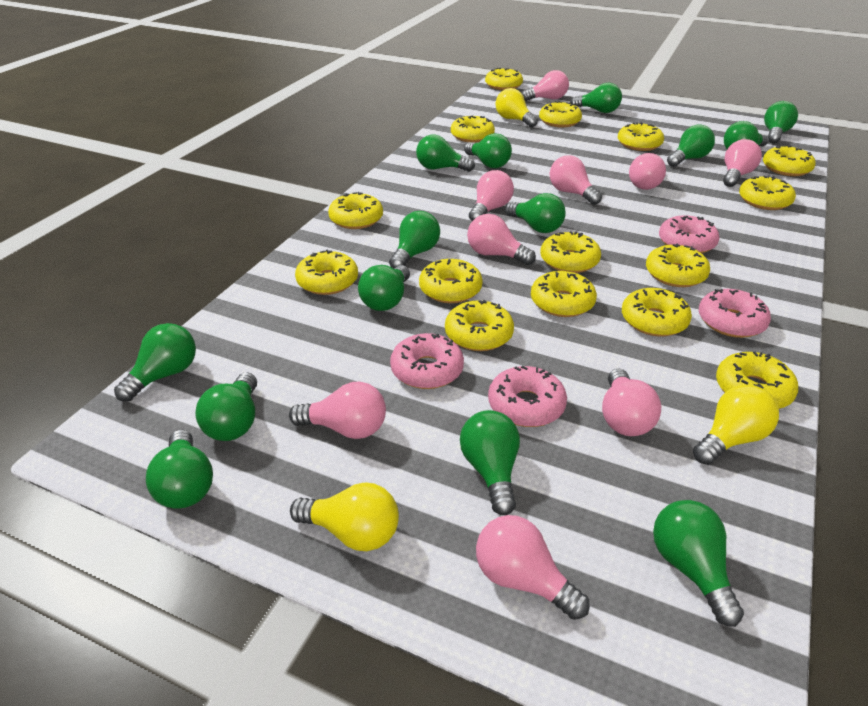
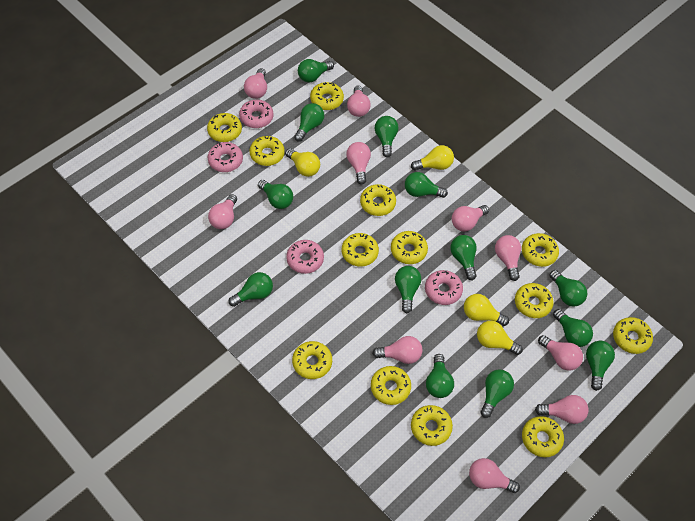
green light bulb: [114,323,196,402] [146,430,213,509] [196,372,257,441] [358,265,410,311] [389,211,440,269] [416,135,475,172] [460,410,520,515] [464,133,512,168] [505,193,566,233] [570,83,622,113] [653,500,744,627] [667,124,715,167] [724,121,769,149] [764,101,798,143] = 14 -> [228,272,273,307] [258,180,293,209] [294,103,324,142] [298,59,334,82] [375,116,398,157] [395,266,421,313] [405,172,448,198] [426,354,454,398] [450,235,477,280] [480,369,514,418] [549,270,587,307] [553,309,593,347] [586,341,615,391] = 13
pink light bulb: [289,382,386,439] [467,214,536,265] [469,170,514,221] [476,515,590,620] [522,70,569,101] [550,155,602,205] [602,368,661,436] [629,153,666,190] [723,139,762,187] = 9 -> [208,194,237,229] [244,68,267,99] [346,142,371,184] [347,85,371,117] [372,336,422,364] [452,205,489,231] [469,458,520,493] [495,235,521,281] [535,395,589,424] [538,335,583,371] = 10
yellow donut: [295,250,358,295] [328,192,383,229] [419,259,483,303] [445,300,514,351] [451,116,495,143] [485,68,523,90] [531,271,597,317] [539,101,582,128] [540,231,601,273] [618,122,664,151] [622,288,692,337] [646,244,710,287] [716,352,798,409] [739,175,796,210] [763,145,816,176] = 15 -> [207,113,242,142] [249,136,285,166] [292,341,332,379] [310,82,344,110] [342,233,379,267] [360,184,396,216] [371,366,411,405] [391,231,428,264] [411,405,453,446] [515,283,554,318] [522,233,559,267] [522,416,564,457] [613,317,653,354] = 13
yellow light bulb: [290,483,399,551] [496,88,538,127] [693,385,779,465] = 3 -> [285,148,320,177] [411,145,454,170] [464,294,509,326] [477,321,523,355] = 4

